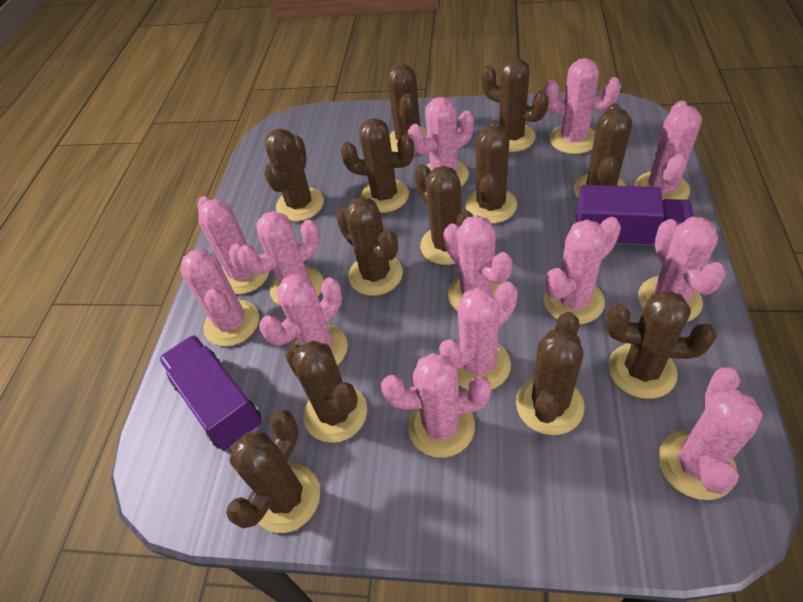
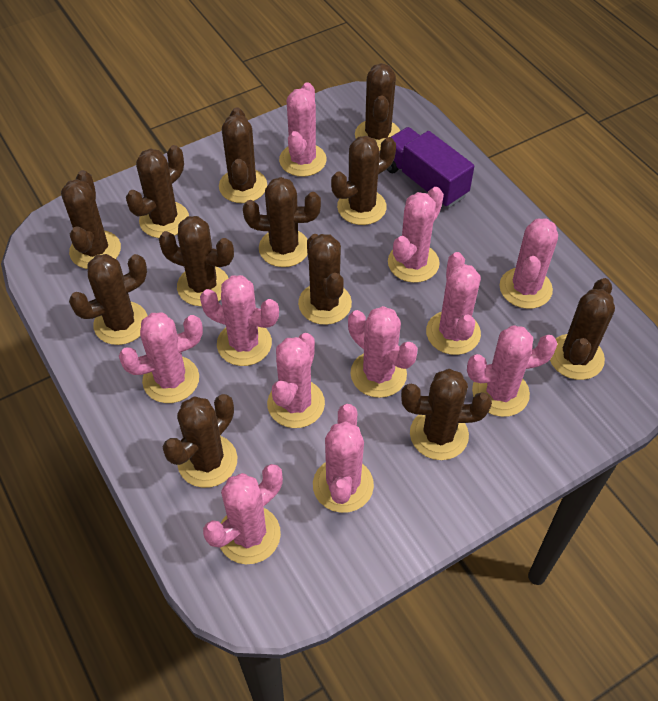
pink cactus: [181,249,259,346] [197,196,269,294] [238,211,324,306] [259,274,348,366] [381,353,491,458] [408,97,474,186] [439,281,518,390] [443,215,513,311] [543,58,621,154] [543,217,621,324] [635,101,702,200] [638,217,726,322] [658,367,763,500] = 13 -> [119,313,203,403] [200,275,279,366] [203,464,283,564] [267,333,325,428] [279,82,327,177] [313,404,374,513] [348,306,418,398] [388,187,444,283] [426,252,481,355] [467,325,557,417] [500,218,558,309] = 11
purple truck: [159,335,262,451] [576,185,694,245] = 2 -> [387,127,474,208] = 1

